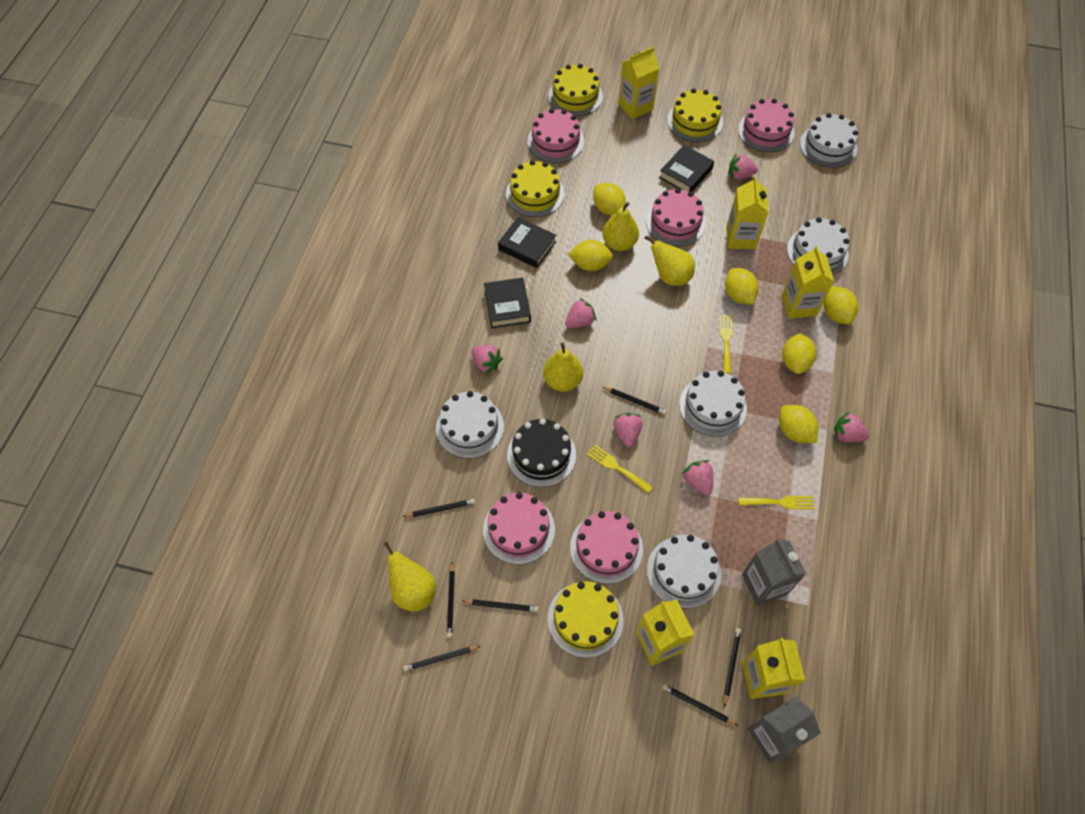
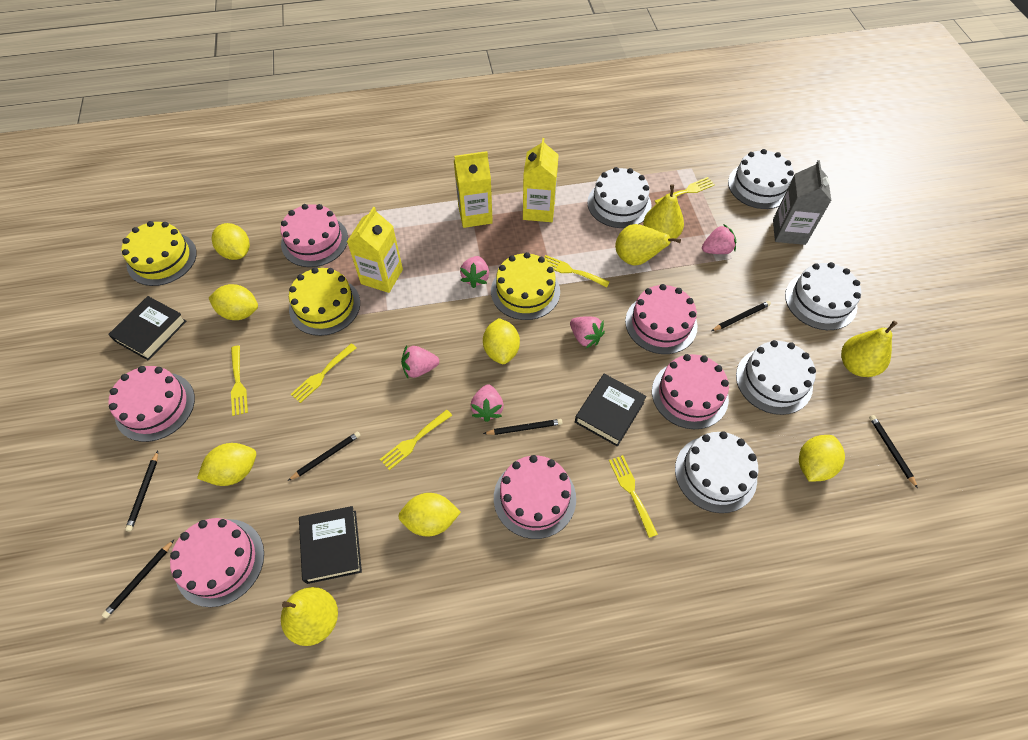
black cake: [507,418,576,487] = 1 -> none = 0
black pencil: [403,499,475,517] [403,646,481,672] [447,561,455,638] [463,599,539,612] [603,387,667,415] [662,684,738,726] [724,628,741,707] = 7 -> [102,540,174,618] [125,451,158,531] [288,431,361,481] [483,419,563,435] [711,301,771,331] [869,415,918,489] = 6
grey carton: [742,539,806,606] [748,697,821,763] = 2 -> [773,160,832,245] = 1
pink cake: [483,492,555,564] [528,109,584,163] [570,511,643,584] [646,188,706,246] [738,99,795,152] = 5 -> [108,366,195,442] [170,518,264,607] [280,204,348,267] [494,455,576,539] [625,284,697,354] [652,354,729,429] = 6
pink strawberry: [472,345,503,374] [565,298,596,328] [613,413,643,447] [681,460,713,496] [729,153,758,180] [834,412,870,442] = 6 -> [401,346,439,378] [460,256,489,288] [470,384,504,422] [570,316,605,348] [702,224,736,254] = 5
yellow cake: [506,160,564,217] [548,64,603,116] [548,581,624,658] [667,89,723,142] = 4 -> [122,221,197,286] [289,267,360,336] [491,252,560,320] = 3
yellow carton: [618,47,660,119] [636,600,695,666] [726,176,769,249] [742,638,805,699] [782,246,834,319] = 5 -> [347,207,403,293] [454,151,493,228] [523,138,559,222] = 3
yellow fork: [587,444,653,493] [719,315,732,374] [738,496,815,509] = 3 -> [231,345,248,416] [291,343,357,403] [380,410,452,470] [544,255,610,287] [609,455,658,538] [655,177,715,203] = 6

